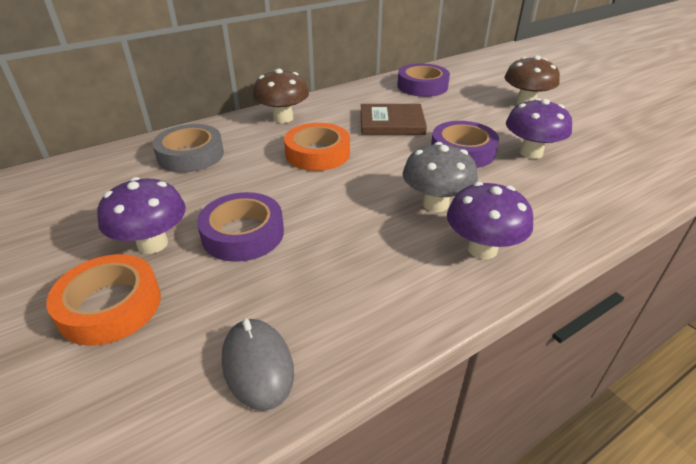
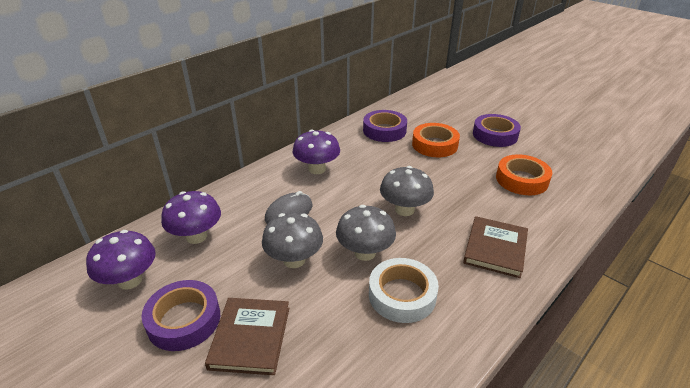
brown book: [361,104,427,135] = 1 -> [205,298,290,375] [463,216,528,278] = 2
brown mushroom: [253,69,309,123] [504,55,560,105] = 2 -> none = 0
grey mushroom: [403,142,478,212] = 1 -> [262,212,323,268] [336,205,396,261] [380,166,434,216] = 3
grey tape: [152,124,224,173] = 1 -> none = 0
white tape: none = 0 -> [369,258,439,323] = 1

